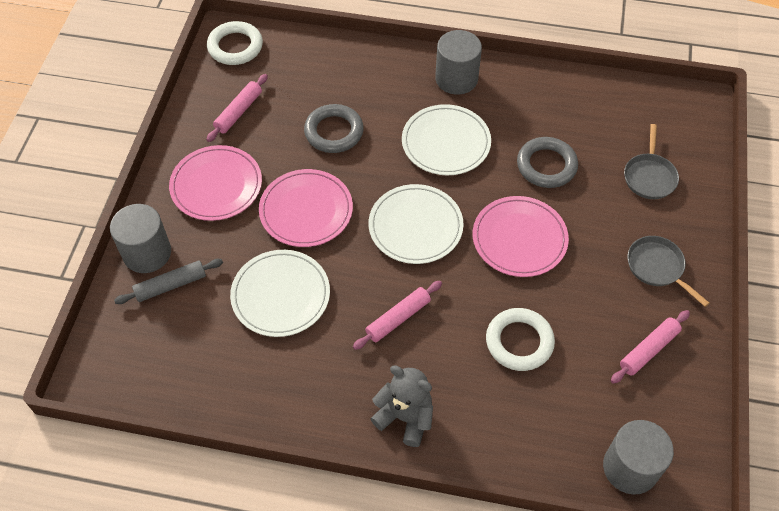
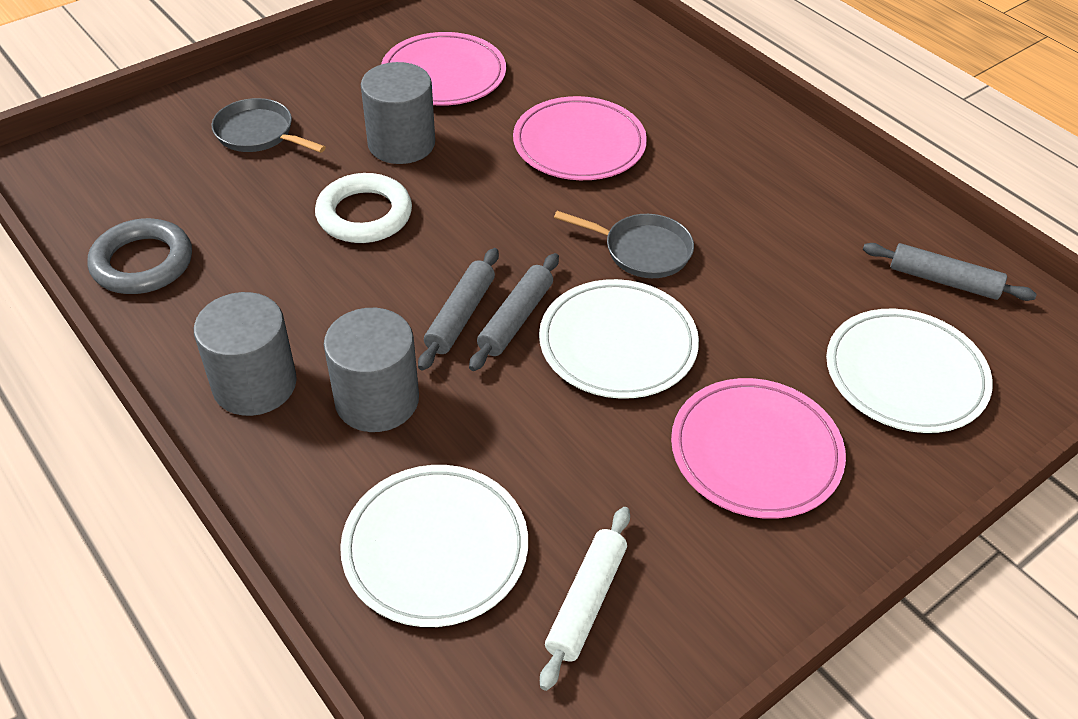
grey ring: [304,104,364,153] [517,137,578,188] = 2 -> [87,218,192,294] = 1
grey rolling pin: [114,259,223,304] = 1 -> [418,248,499,370] [469,253,559,371] [863,243,1037,301] = 3
grey teddy bear: [370,365,433,447] = 1 -> none = 0
pink rolling pin: [206,74,268,142] [353,281,442,350] [611,310,690,384] = 3 -> none = 0
white ring: [207,21,263,65] [486,308,555,371] = 2 -> [315,173,412,243] = 1
white rolling pin: none = 0 -> [540,507,630,691] = 1

